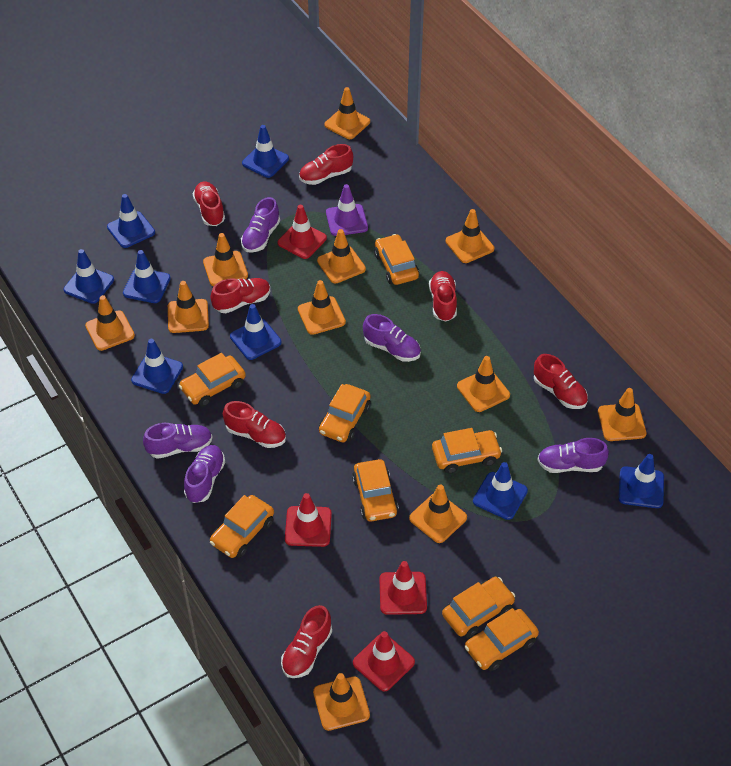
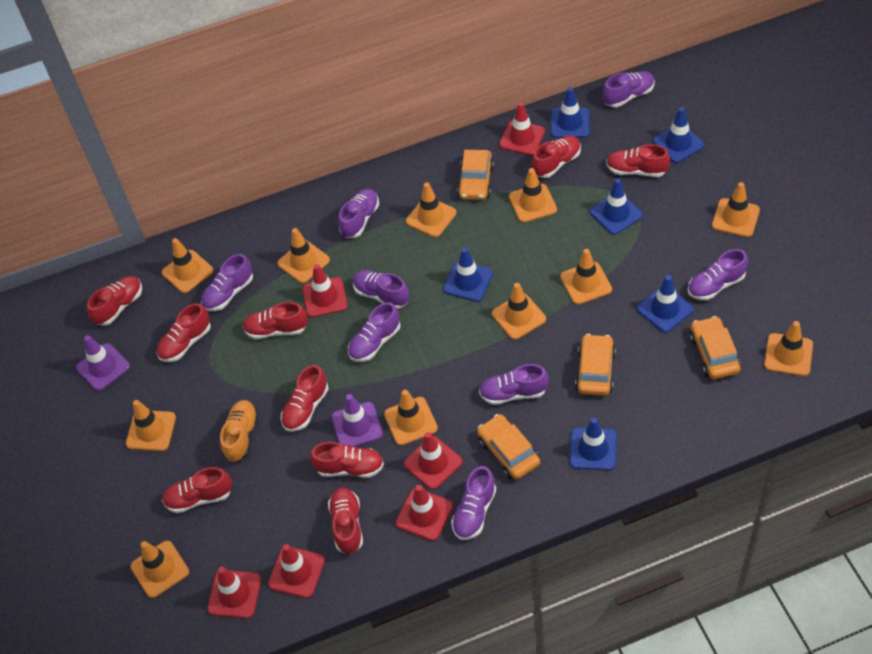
blue traffic cone: [64,249,114,304] [107,194,155,248] [123,250,171,303] [131,339,183,394] [230,304,281,360] [242,125,289,178] [473,462,528,520] [618,454,664,508] = 8 -> [443,247,493,302] [551,87,590,138] [570,417,617,470] [590,178,643,235] [637,275,693,333] [653,107,704,163] = 6
orange car: [179,353,246,407] [210,495,274,558] [319,384,371,442] [352,459,399,522] [374,234,419,285] [432,428,502,473] [442,577,515,638] [464,608,539,671] = 8 -> [457,150,494,200] [477,414,540,480] [575,334,616,396] [689,316,741,379] = 4
orange shoe: none = 0 -> [220,400,258,462] = 1
purple shoe: [143,423,212,459] [184,445,225,503] [241,197,280,253] [363,314,421,362] [537,438,609,473] = 5 -> [201,254,253,311] [338,189,379,238] [348,302,400,362] [353,270,409,309] [451,466,496,540] [479,364,549,405] [602,71,655,107] [688,249,748,300] = 8
purple traffic cone: [326,184,368,236] = 1 -> [76,335,130,391] [332,394,383,447] = 2
red shoe: [193,181,225,226] [211,278,270,313] [223,401,286,448] [281,605,332,678] [299,144,353,185] [429,271,457,322] [534,354,588,409] = 7 -> [87,276,142,325] [157,303,211,362] [162,467,232,513] [242,302,308,339] [281,365,328,432] [310,442,384,478] [328,488,363,554] [532,136,581,178] [606,144,670,177] = 9
red traffic cone: [278,205,327,259] [285,493,332,547] [353,631,415,692] [379,561,427,615] = 4 -> [207,567,261,619] [268,544,325,598] [302,264,348,318] [396,485,453,541] [404,432,463,490] [499,102,545,155] = 6

